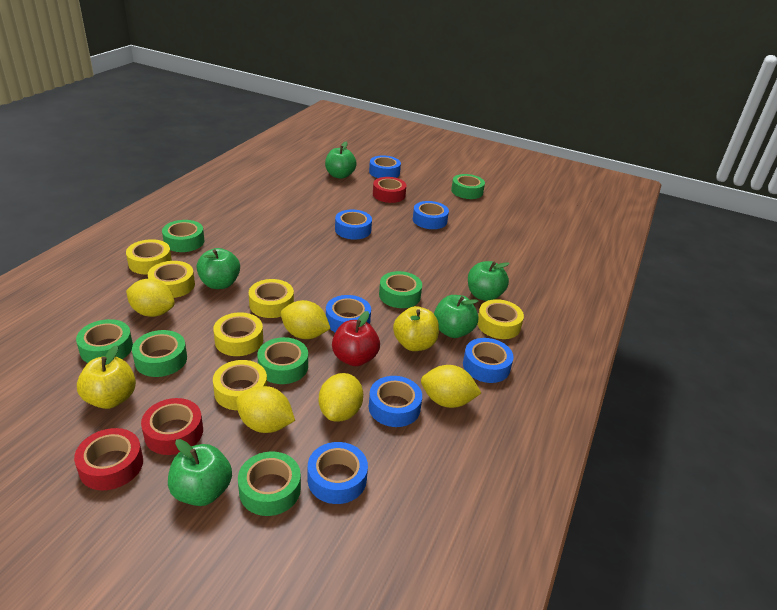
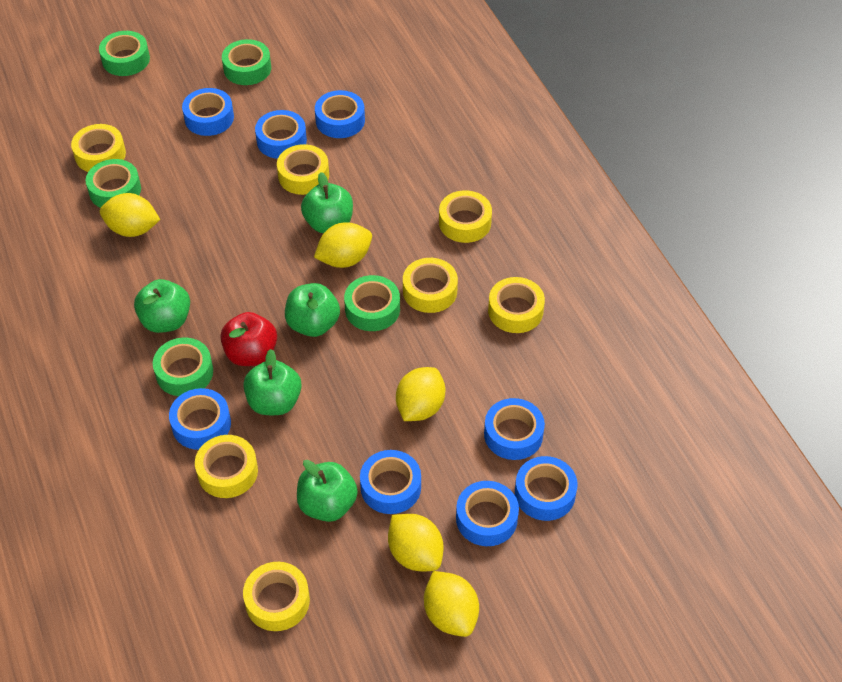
blue tape: [308,442,368,504] [326,295,371,332] [335,210,372,240] [369,156,401,178] [369,376,422,427] [413,201,449,229] [463,338,514,383] = 7 -> [169,388,231,450] [182,88,234,136] [255,110,307,159] [315,90,365,138] [360,450,421,514] [456,481,519,546] [484,398,545,460] [515,456,578,521] = 8
green tape: [76,319,133,363] [132,330,187,377] [162,220,204,252] [238,451,301,516] [257,337,308,384] [379,271,422,308] [451,174,485,199] = 7 -> [86,159,141,208] [99,31,150,76] [153,338,213,396] [222,39,271,85] [344,275,400,331] = 5
red tape: [74,428,143,490] [141,398,203,455] [373,177,407,203] = 3 -> none = 0
yellow apple: [77,345,136,409] [393,306,439,351] = 2 -> none = 0
yellow tape: [126,239,172,275] [148,261,195,298] [213,312,263,356] [213,360,267,410] [249,279,294,318] [477,299,524,339] = 6 -> [71,124,126,172] [195,435,258,498] [243,562,310,631] [277,144,329,195] [403,258,458,313] [439,190,492,243] [488,277,545,333] = 7

